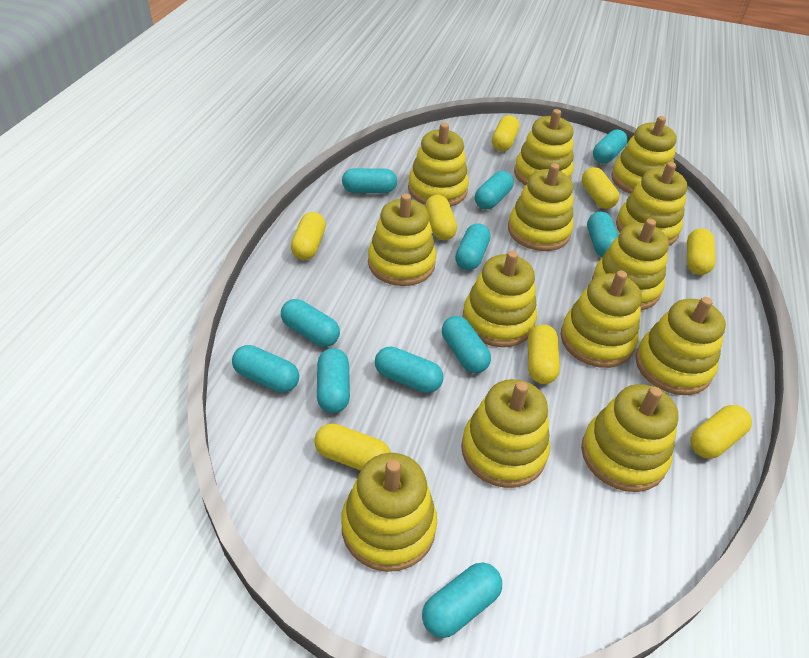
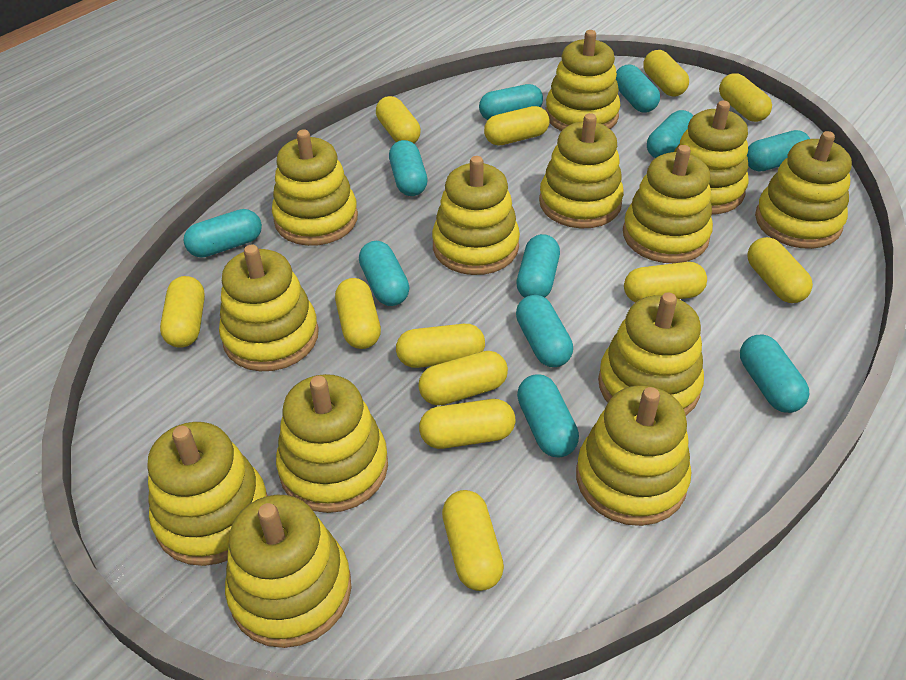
yellow capsule: [291,212,326,260] [315,423,391,471] [425,195,457,240] [492,115,520,151] [528,324,560,384] [582,167,619,209] [687,228,716,275] [690,405,752,459] = 8 -> [160,276,205,348] [335,278,381,349] [376,96,421,143] [396,324,485,368] [418,351,508,406] [419,399,516,449] [442,490,504,591] [484,106,549,145] [624,262,707,302] [644,50,689,96] [719,73,772,122] [747,237,813,303] = 12

